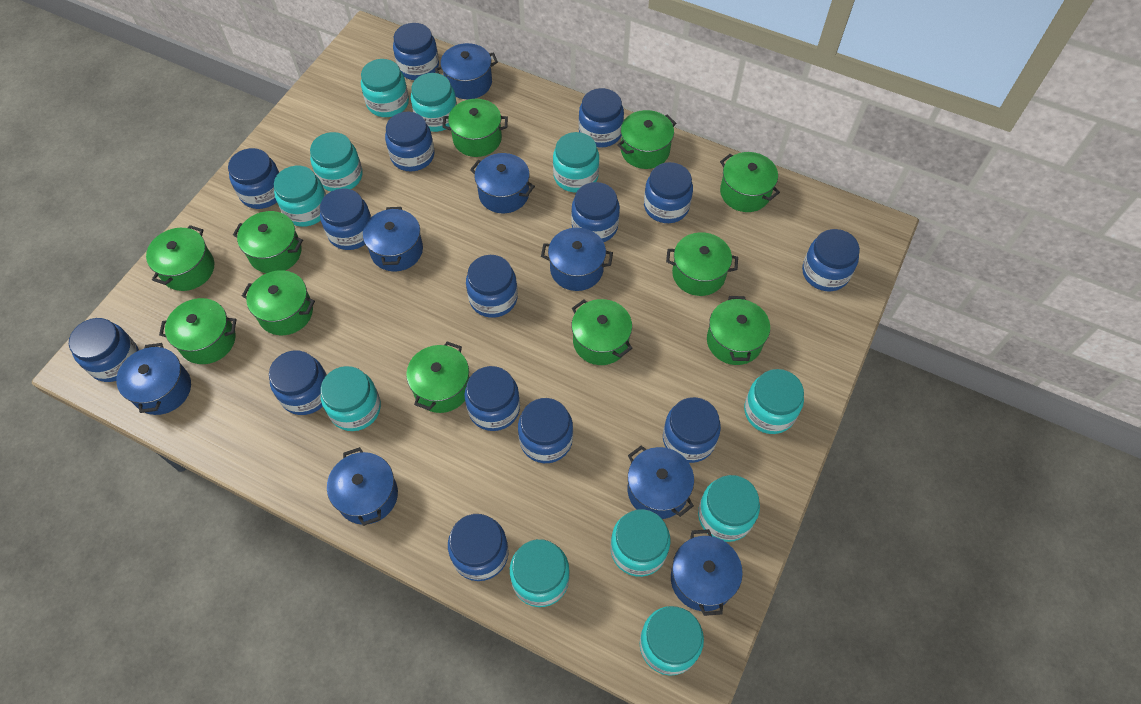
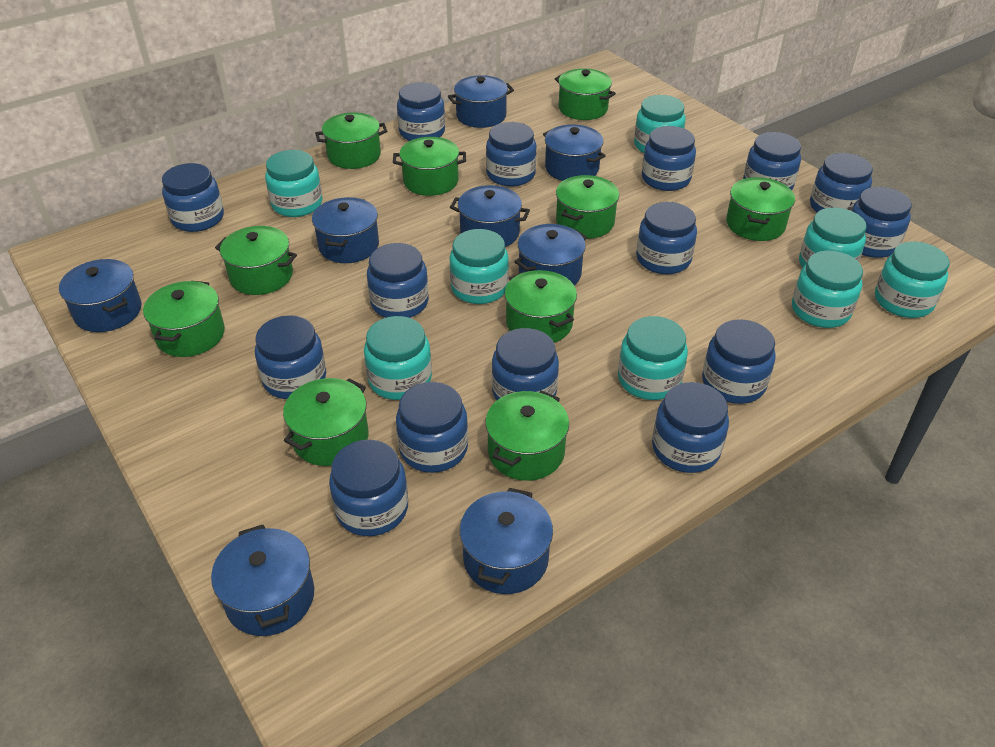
green pot: [146,225,214,291] [159,298,237,364] [233,211,303,273] [242,270,315,335] [406,341,470,413] [442,99,508,157] [571,299,632,365] [617,110,676,169] [666,232,738,296] [707,296,770,365] [720,152,780,212] = 11 -> [143,281,225,357] [215,226,297,295] [283,378,369,466] [315,112,387,169] [393,137,466,196] [485,391,569,481] [505,270,577,343] [555,69,616,120] [556,175,619,239] [726,177,795,241] = 10
turquoise jar: [274,166,326,227] [310,132,362,192] [320,366,381,431] [361,59,409,117] [411,73,457,132] [510,539,570,607] [553,132,599,192] [610,509,670,577] [639,606,704,675] [698,475,760,542] [744,369,804,434] = 11 -> [265,150,323,217] [364,316,432,400] [450,229,509,304] [618,316,688,400] [634,95,686,153] [792,251,863,328] [799,208,867,268] [875,241,950,318] = 8

